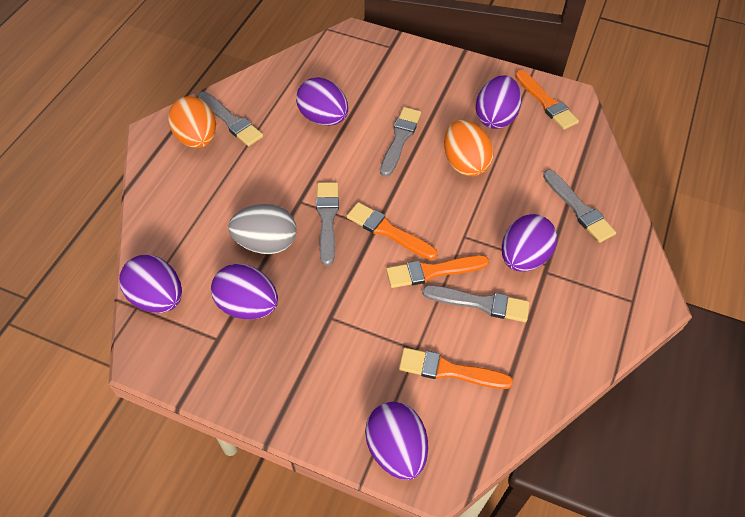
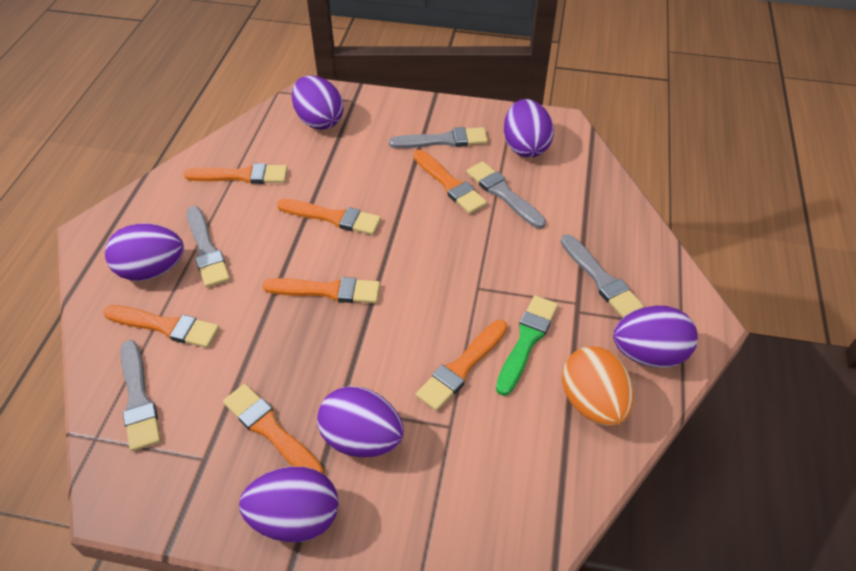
green brush: none = 0 -> [496,295,558,396] = 1
grey egg: [228,204,297,254] = 1 -> none = 0
orange brush: [347,202,438,260] [386,255,489,288] [399,348,513,389] [515,70,579,130] = 4 -> [103,305,219,348] [184,163,288,184] [223,384,324,474] [262,277,380,303] [277,199,381,235] [413,150,487,214] [416,320,508,411] = 7
orange egg: [168,96,216,148] [444,120,494,176] = 2 -> [562,346,634,426] = 1

